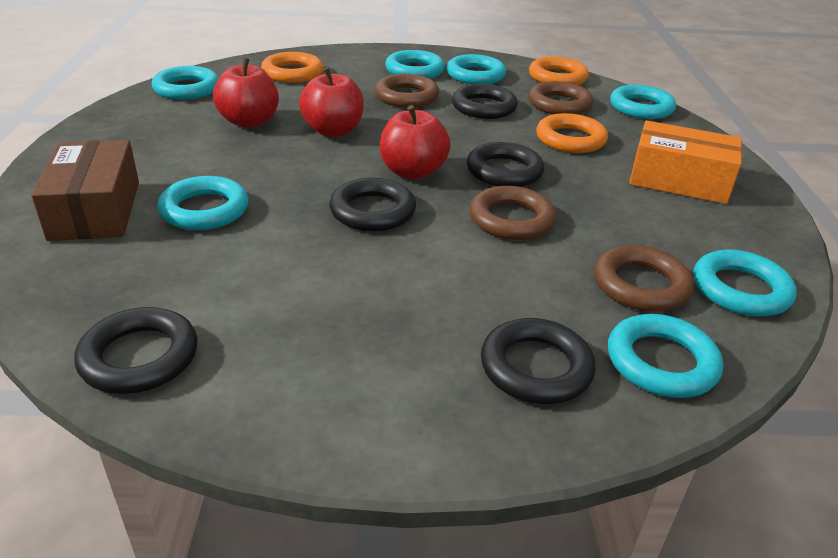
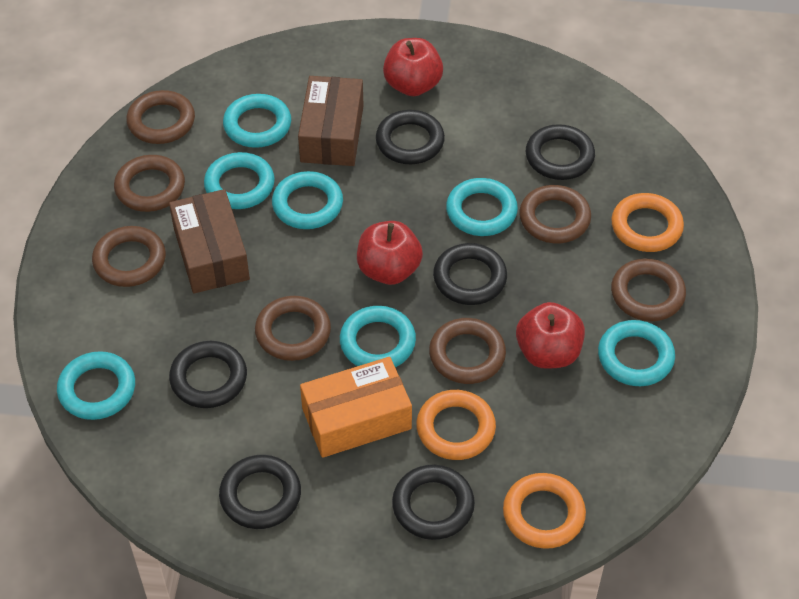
black ring: [74,307,198,394] [329,178,416,231] [452,84,518,119] [467,142,544,187] [481,318,596,404] = 5 -> [169,341,247,408] [219,455,301,529] [376,110,445,164] [392,465,475,540] [433,243,507,305] [526,124,595,180] = 6
brown box: [31,140,139,241] = 1 -> [169,189,250,294] [298,76,364,166] = 2
brown ring: [375,74,439,108] [469,186,556,240] [528,81,593,115] [594,245,694,312] = 4 -> [92,226,166,287] [114,155,185,212] [126,90,195,144] [255,296,331,361] [429,318,506,384] [519,185,591,243] [611,258,686,321] = 7

